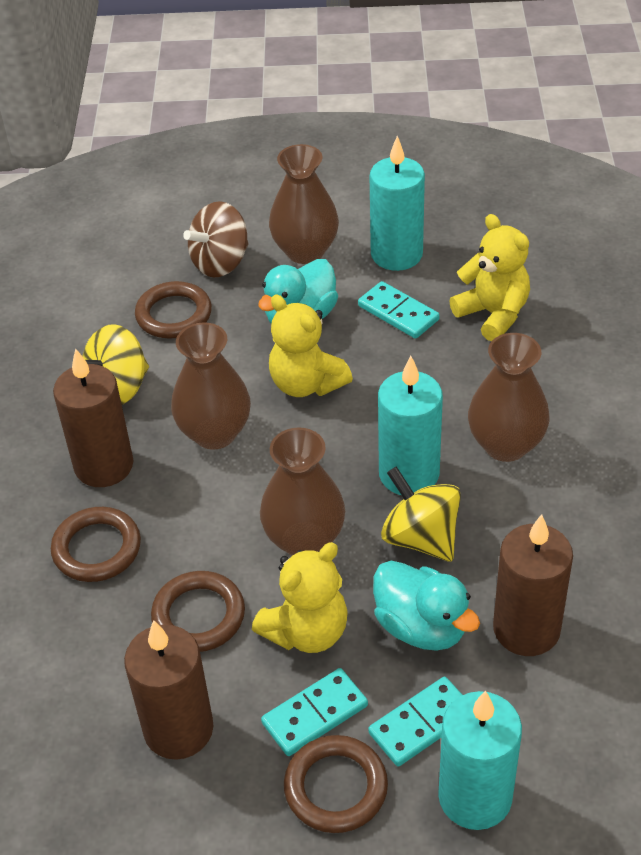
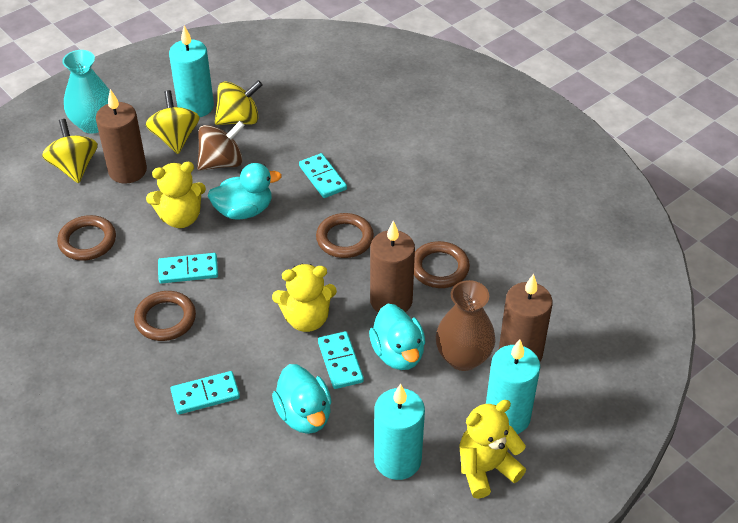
brown vase: [171,322,251,450] [260,427,345,556] [269,144,339,264] [468,333,550,462] = 4 -> [436,280,496,371] = 1
turquoise domino: [261,668,368,756] [358,281,440,339] [368,677,462,767] = 3 -> [158,253,218,284] [171,371,240,415] [299,153,347,198] [318,331,364,389] = 4
turquoise duck: [258,259,338,324] [373,561,480,651] = 2 -> [208,163,282,220] [272,364,332,434] [369,304,425,370] = 3
turquoise vase: none = 0 -> [62,50,110,134] = 1
yellow spinning top: [82,324,149,405] [381,467,461,562] = 2 -> [42,119,98,183] [146,90,200,154] [215,80,263,125] = 3

